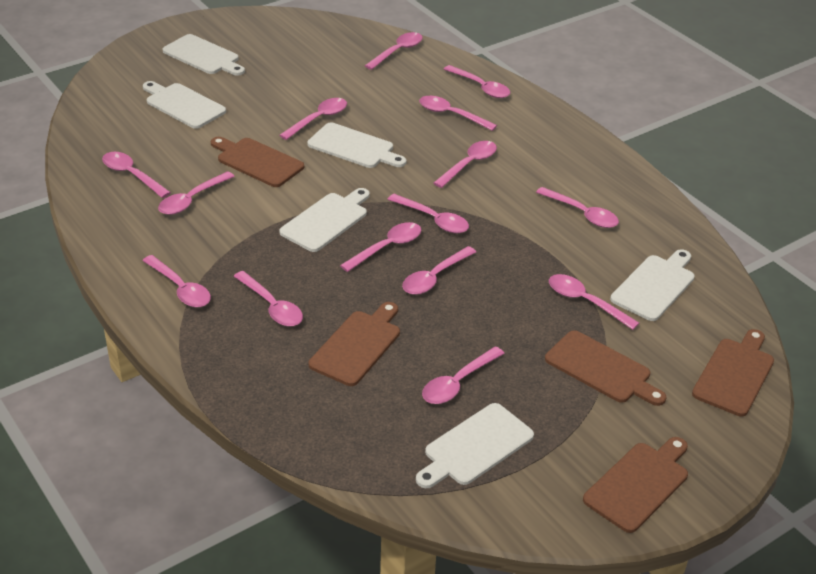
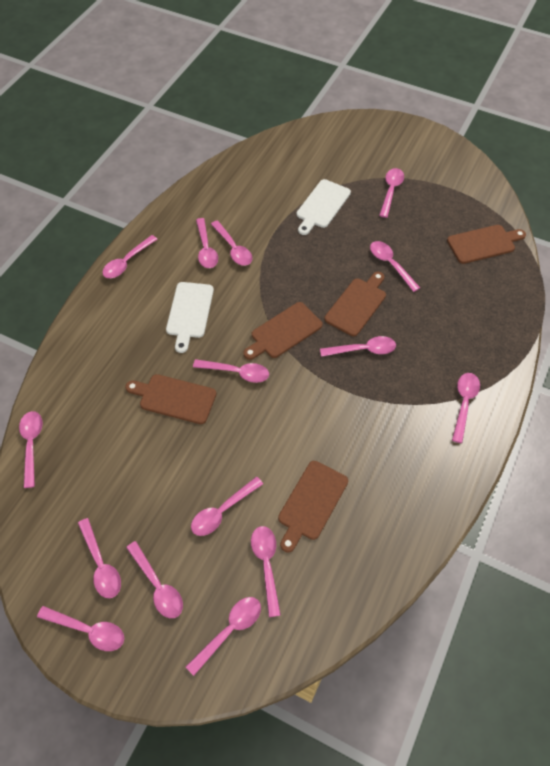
white cutting board: [143,81,226,129] [163,34,245,76] [279,188,370,252] [307,123,406,168] [416,403,534,488] [610,249,695,321] = 6 -> [166,282,214,353] [296,179,351,235] = 2

